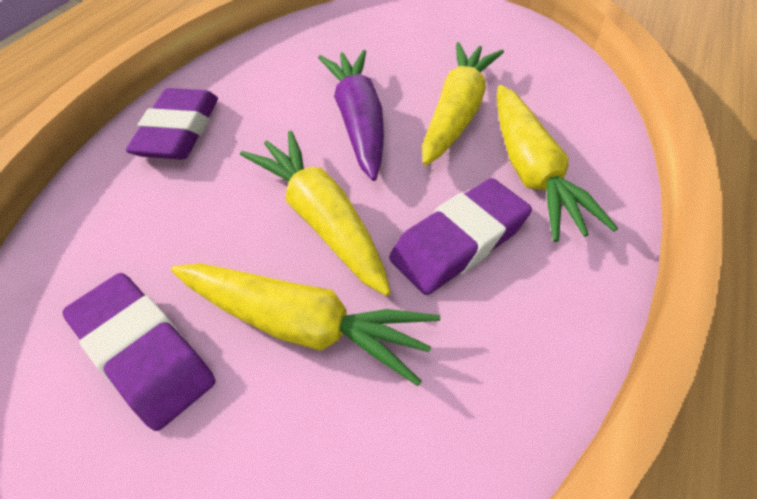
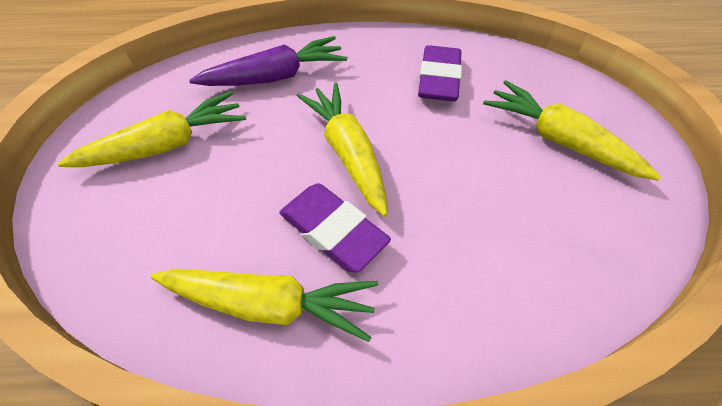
purple eraser: [62,273,215,431] [126,88,218,159] [389,178,532,295] = 3 -> [279,184,391,273] [418,45,462,101] = 2

